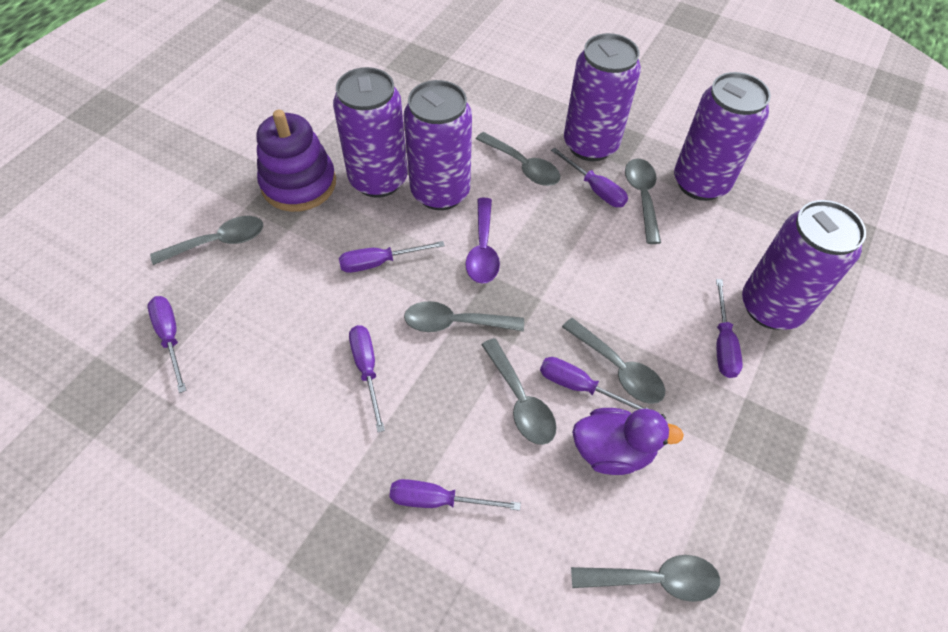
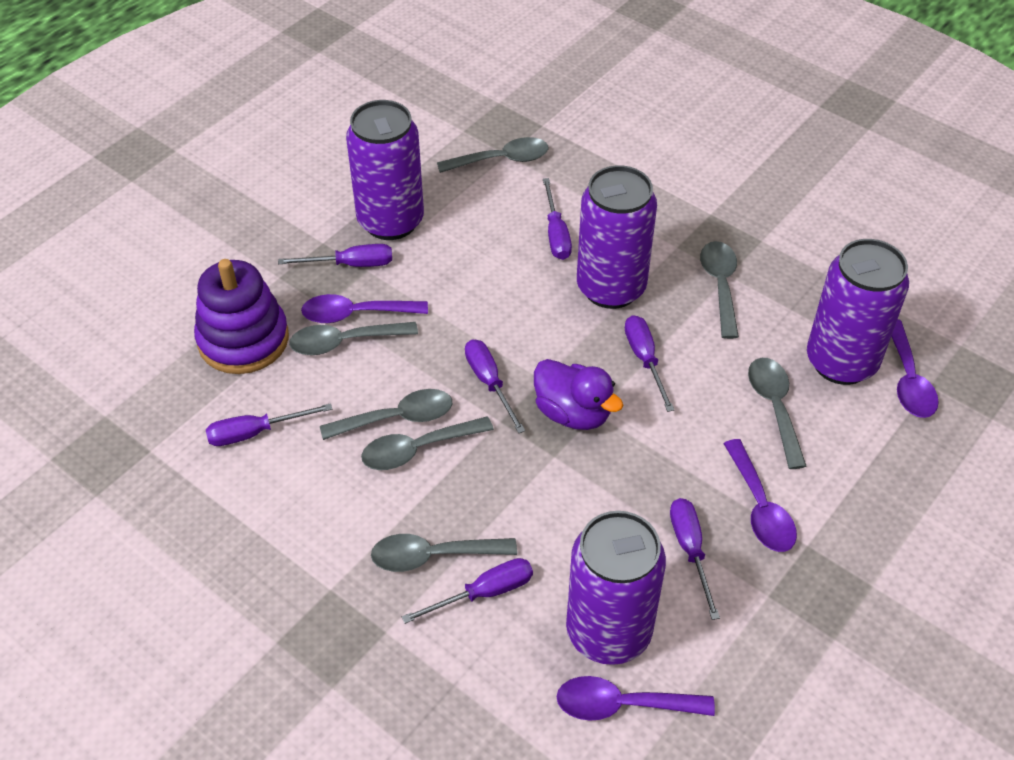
purple can: [333,67,408,198] [404,80,472,210] [564,33,641,161] [674,72,771,201] [742,200,866,330] = 5 -> [346,100,424,240] [566,511,666,665] [577,165,657,309] [807,239,909,385] = 4
purple spoon: [465,198,500,284] = 1 -> [301,294,428,323] [557,676,715,721] [723,439,797,552] [891,319,939,418] = 4

